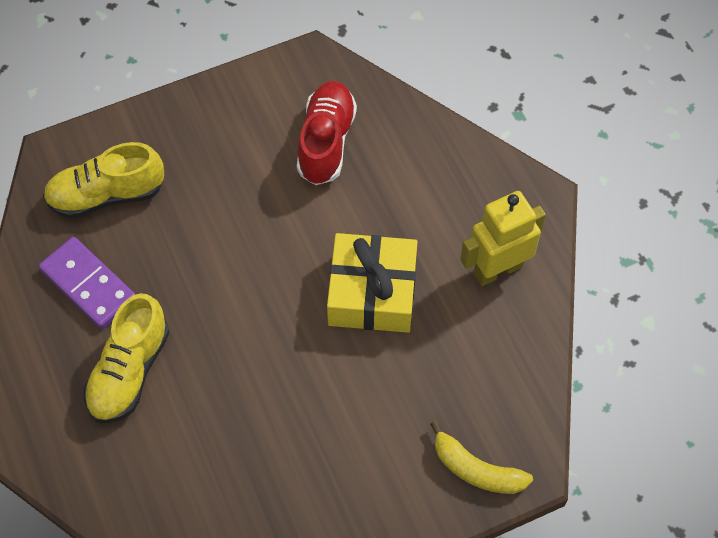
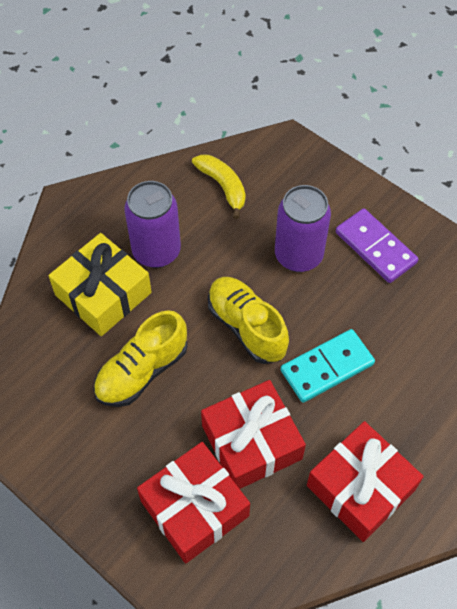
purple can: none = 0 -> [124,181,181,268] [275,185,331,272] = 2
red gift: none = 0 -> [137,442,250,563] [201,380,306,489] [307,421,424,542] = 3
red shoe: [297,81,357,185] = 1 -> none = 0
turquoise domino: none = 0 -> [281,329,375,403] = 1
yellow robot: [460,191,546,286] = 1 -> none = 0

